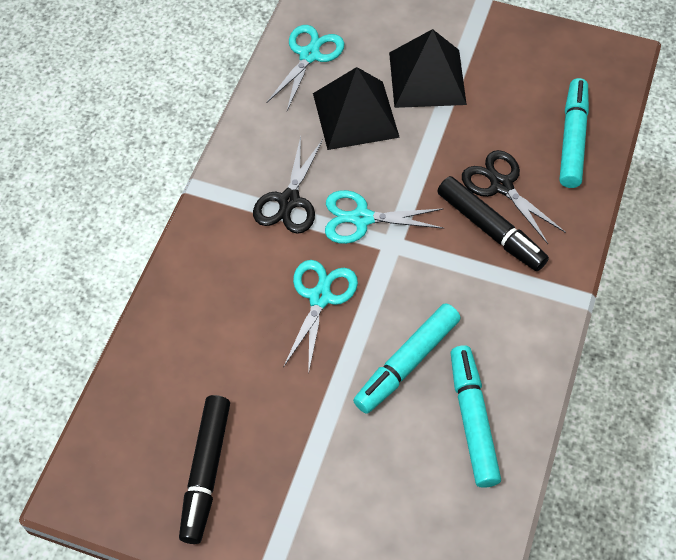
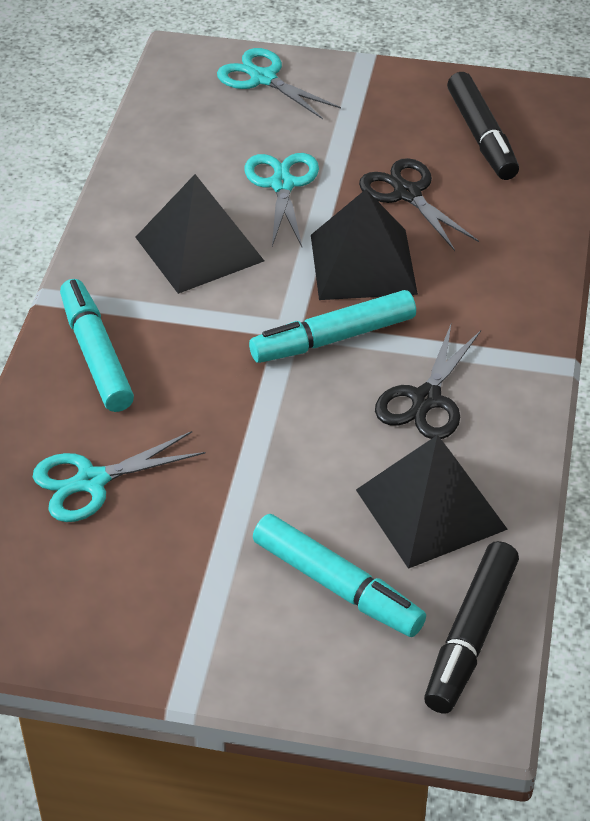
black pyramid: [313,67,400,150] [389,29,467,108] = 2 -> [135,174,264,294] [311,189,418,300] [356,435,508,569] = 3

